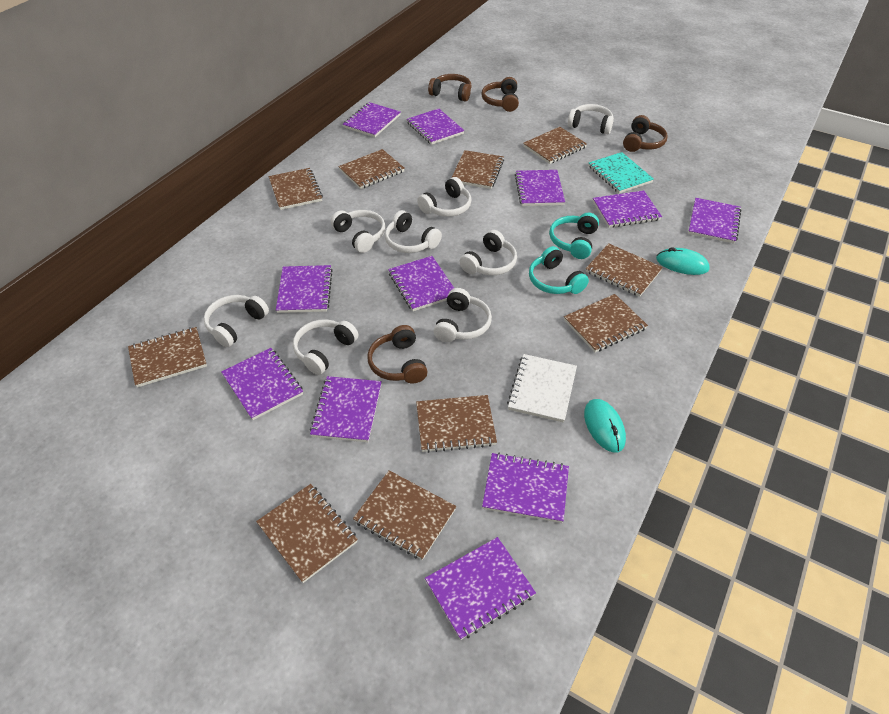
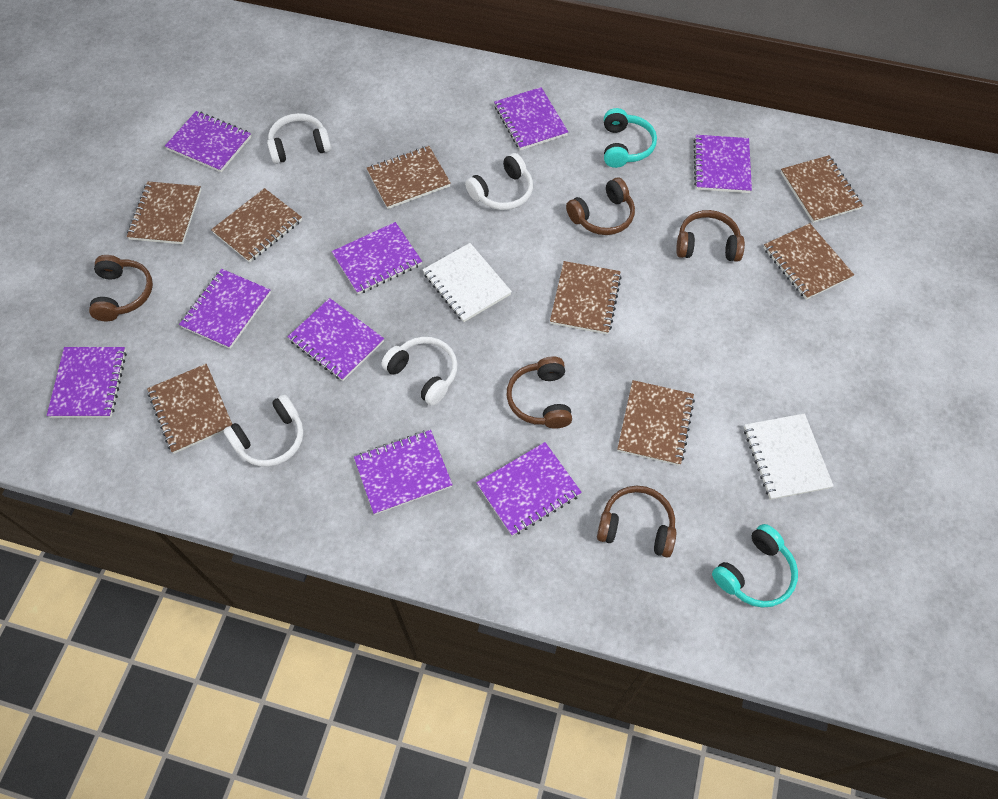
brown headphones: [367,325,428,384] [428,74,472,102] [481,77,519,112] [623,115,668,152] = 4 -> [89,255,153,321] [507,356,572,429] [566,178,635,235] [597,486,676,557] [676,210,745,262] = 5
brown notebook: [128,327,207,387] [256,484,358,583] [269,168,323,210] [338,149,405,189] [353,471,456,560] [416,395,497,453] [451,150,504,189] [523,127,587,164] [564,294,648,352] [586,243,663,297] = 10 -> [127,181,201,244] [147,364,232,454] [211,188,302,263] [367,146,451,209] [550,261,621,334] [617,380,695,466] [764,223,854,300] [780,155,863,223] = 8
purple notebook: [221,348,303,420] [276,265,333,313] [310,376,382,442] [343,102,400,137] [388,256,454,311] [407,109,465,145] [425,537,536,640] [482,453,569,523] [515,170,565,206] [593,190,662,228] [688,198,741,244] = 11 -> [47,347,127,418] [165,111,251,172] [179,269,271,349] [288,298,384,381] [332,222,422,294] [354,430,453,515] [477,442,582,536] [494,87,568,150] [693,135,752,193] = 9
turquoise mouse: [584,399,626,453] [656,247,710,275] = 2 -> none = 0
turquoise notebook: [589,152,654,193] = 1 -> none = 0
white headphones: [204,295,269,347] [293,319,358,375] [331,210,385,253] [385,210,442,253] [417,177,471,217] [434,288,492,342] [459,230,517,275] [568,104,614,134] = 8 -> [223,394,303,467] [267,113,331,164] [381,337,457,406] [465,153,533,210] = 4
white notebook: [507,354,577,423] = 1 -> [423,243,512,322] [744,413,834,500] = 2

